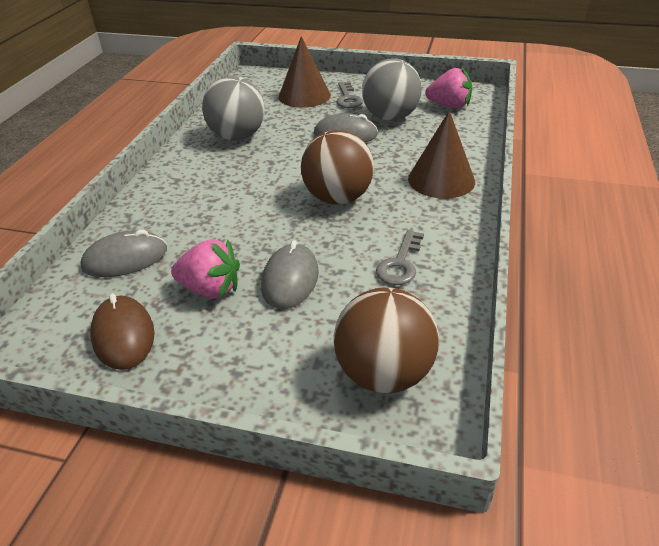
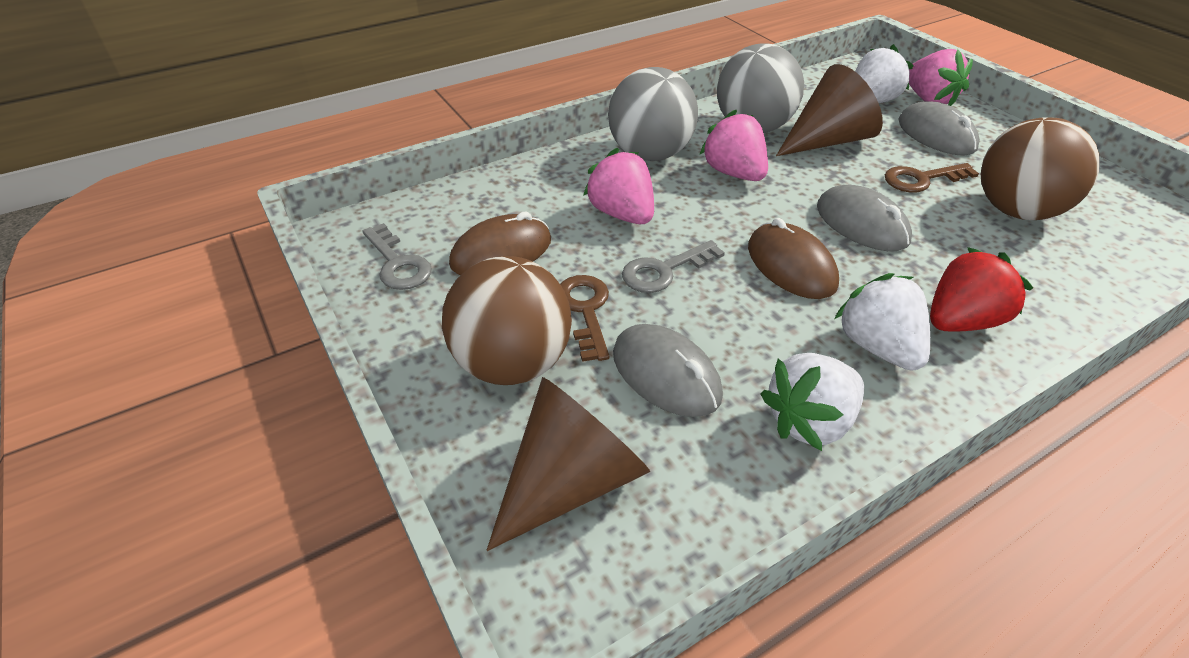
brown key: none = 0 -> [560,275,609,362] [885,163,979,193] = 2
brown mouse: [90,294,155,370] = 1 -> [449,212,551,275] [748,218,839,299] = 2
pink strawberry: [171,239,240,299] [425,68,472,108] = 2 -> [583,148,654,224] [699,110,768,181] [909,49,973,106] = 3
red strawberry: none = 0 -> [930,247,1033,332] = 1
white strawberry: none = 0 -> [761,353,864,451] [834,273,930,371] [855,44,914,103] = 3

